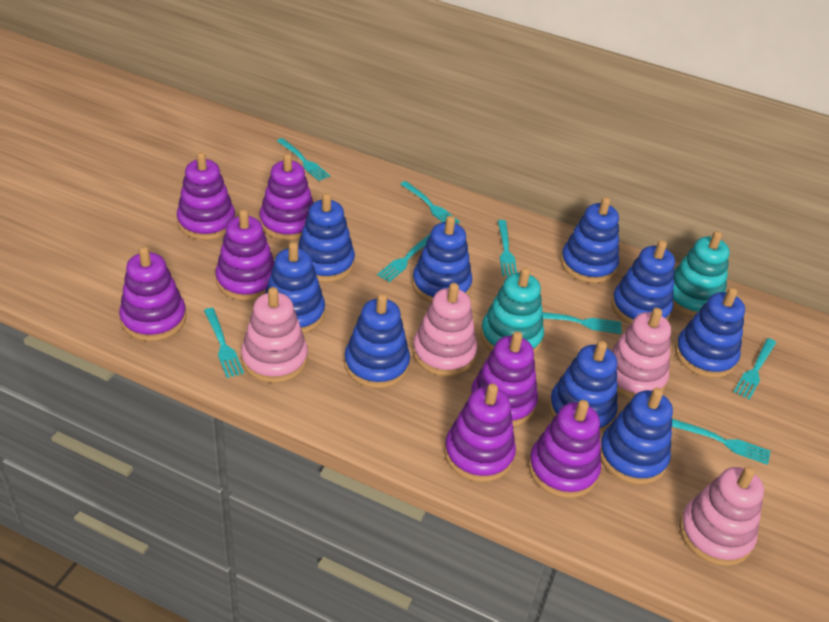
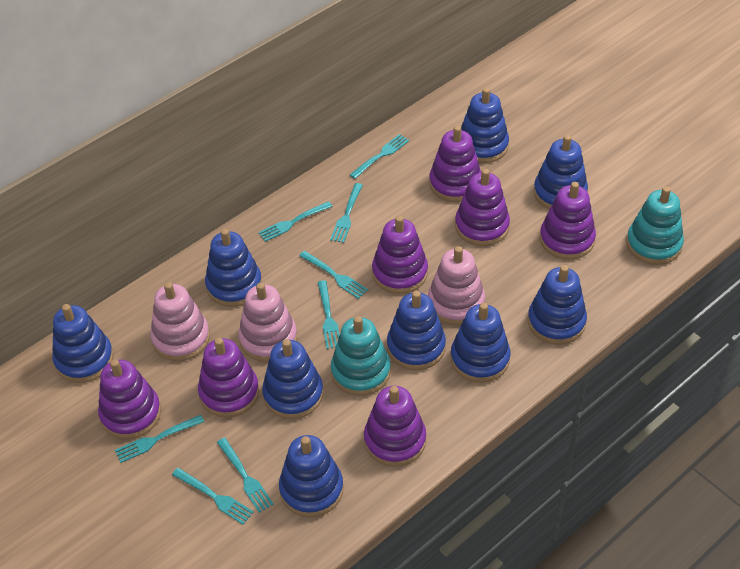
pink stacking toy: [241,287,308,383] [413,283,477,376] [611,308,671,399] [679,466,764,566] = 4 -> [150,282,210,361] [238,283,297,362] [428,246,485,325] = 3

